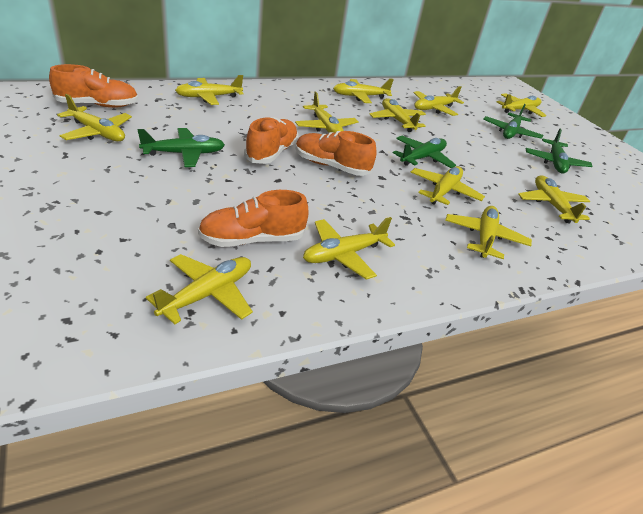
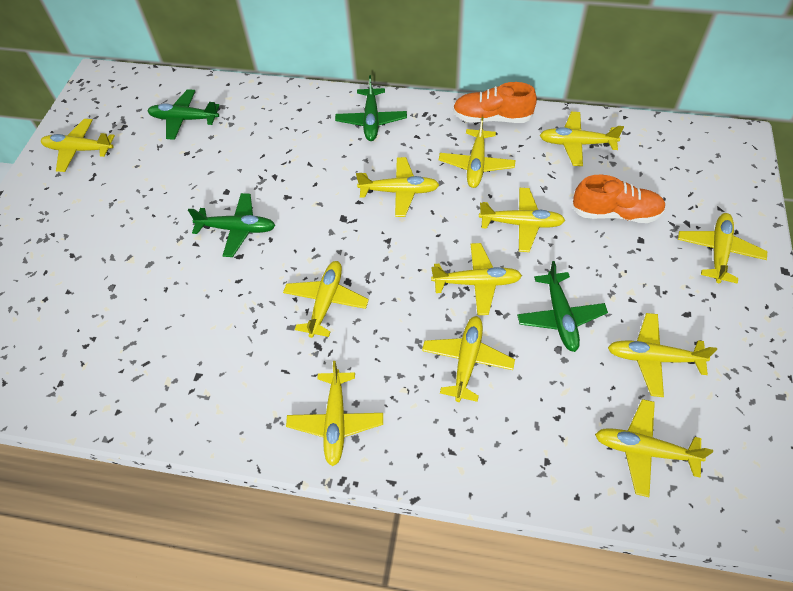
orange shoe: [49,64,138,108] [198,190,309,247] [244,117,298,164] [295,131,377,176] = 4 -> [453,82,537,123] [571,175,666,223] = 2

